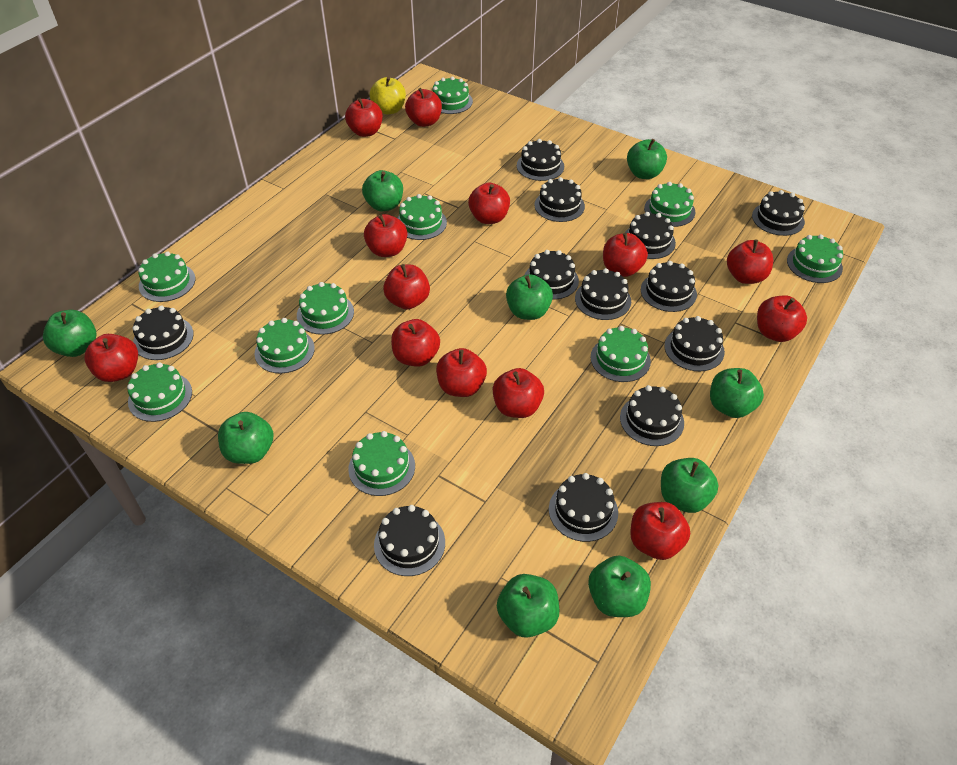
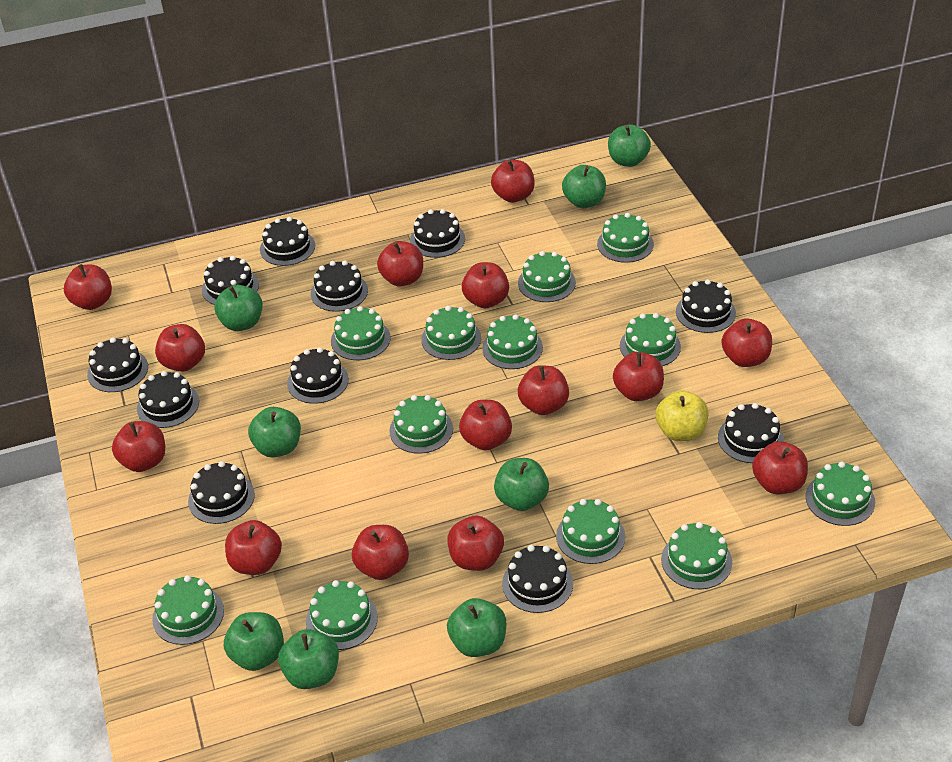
black cake: [132,306,194,360] [374,505,445,576] [517,139,564,181] [525,250,579,300] [534,177,585,222] [549,473,618,542] [575,268,631,320] [620,385,684,446] [625,212,676,259] [641,261,697,312] [664,316,725,371] [752,190,805,236] = 12 -> [87,337,148,392] [137,371,199,428] [188,461,255,524] [202,256,259,305] [260,217,315,266] [287,347,349,404] [311,261,368,312] [410,209,465,258] [502,545,573,613] [676,279,736,333] [718,403,784,463] = 11
green apple: [43,310,97,357] [218,412,274,464] [362,170,403,211] [497,574,559,638] [506,274,553,320] [588,556,651,617] [627,139,667,179] [661,458,718,513] [710,368,764,418] = 9 -> [214,285,263,331] [224,612,284,671] [248,407,301,457] [278,629,339,689] [447,598,506,657] [494,458,549,511] [562,165,606,208] [608,124,651,167] = 8
green cake: [127,362,192,422] [138,252,195,302] [255,318,315,373] [297,282,354,335] [348,431,415,496] [397,194,447,240] [433,76,473,114] [590,326,651,382] [644,182,696,227] [787,234,843,283] = 10 -> [152,575,224,645] [306,580,378,650] [331,306,391,360] [389,395,453,454] [421,306,481,360] [482,314,543,369] [518,251,576,302] [556,499,625,564] [597,213,654,263] [620,313,681,366] [661,522,732,589] [805,461,875,526] = 12
red apple: [84,334,138,382] [345,98,383,137] [364,214,407,257] [383,264,430,309] [391,319,440,367] [405,88,442,127] [436,348,487,397] [468,183,510,224] [493,368,544,418] [603,233,648,277] [630,502,690,560] [727,239,773,284] [757,296,807,342] = 13 -> [64,264,112,310] [112,421,165,472] [155,324,205,372] [225,520,282,575] [352,525,409,580] [377,241,423,287] [447,516,504,571] [459,400,512,450] [462,262,509,309] [491,159,535,203] [518,365,569,415] [613,352,664,401] [721,318,772,367] [752,441,808,494] = 14

